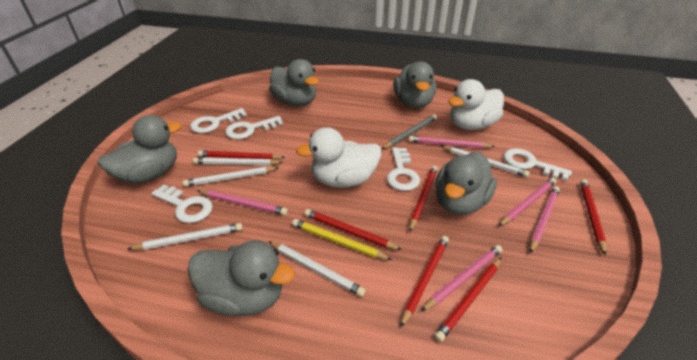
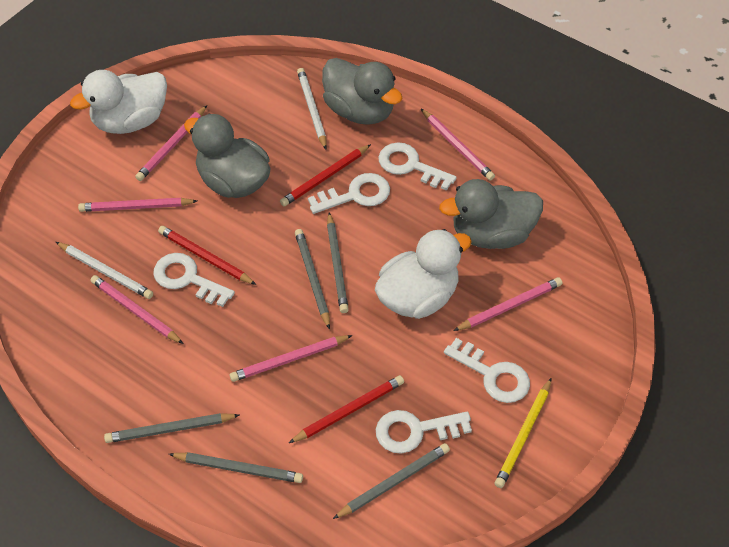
grey duck: [97,115,181,184] [187,240,295,316] [269,59,319,107] [393,61,436,108] [435,152,497,215] = 5 -> [184,114,271,198] [322,58,402,125] [439,179,543,249] = 3
grey pencil: [382,114,437,149] = 1 -> [104,413,239,443] [169,452,303,483] [295,229,330,330] [327,213,349,313] [333,443,450,519] = 5
pink pencil: [197,190,288,215] [409,136,495,148] [421,245,502,311] [499,178,557,226] [530,186,560,253] = 5 -> [78,198,197,212] [90,275,184,344] [135,106,207,181] [229,335,353,382] [421,109,495,181] [454,277,562,331] = 6
red pencil: [198,150,286,160] [304,209,402,250] [400,236,449,328] [409,166,438,232] [434,258,501,342] [580,179,607,256] = 6 -> [158,226,256,285] [280,144,371,206] [289,375,404,443] = 3
white pencil: [128,223,243,250] [183,167,279,187] [193,157,283,165] [268,241,366,297] [441,146,530,177] = 5 -> [56,242,153,299] [297,68,327,149] = 2

